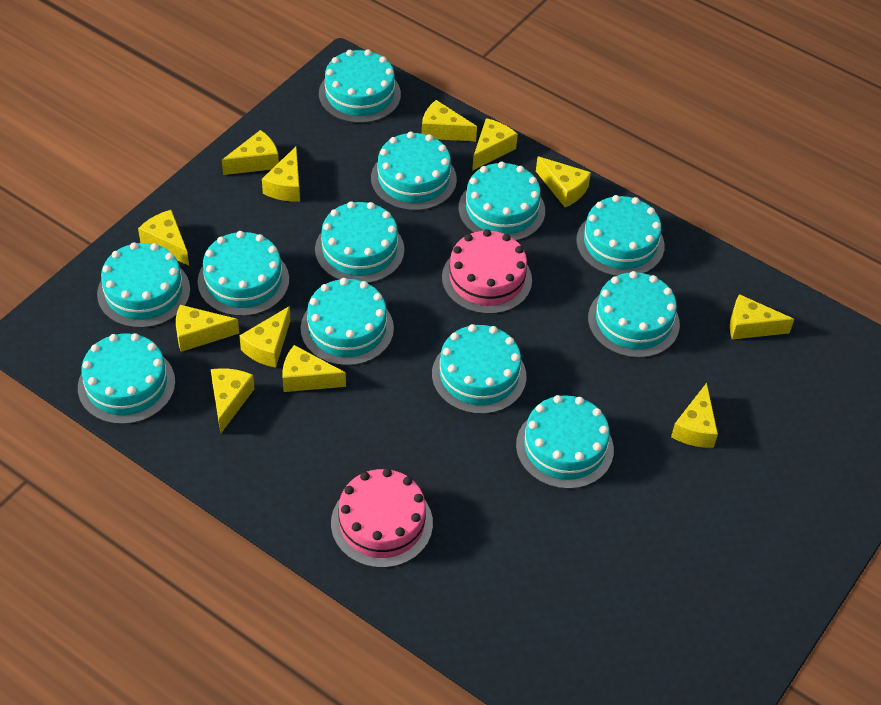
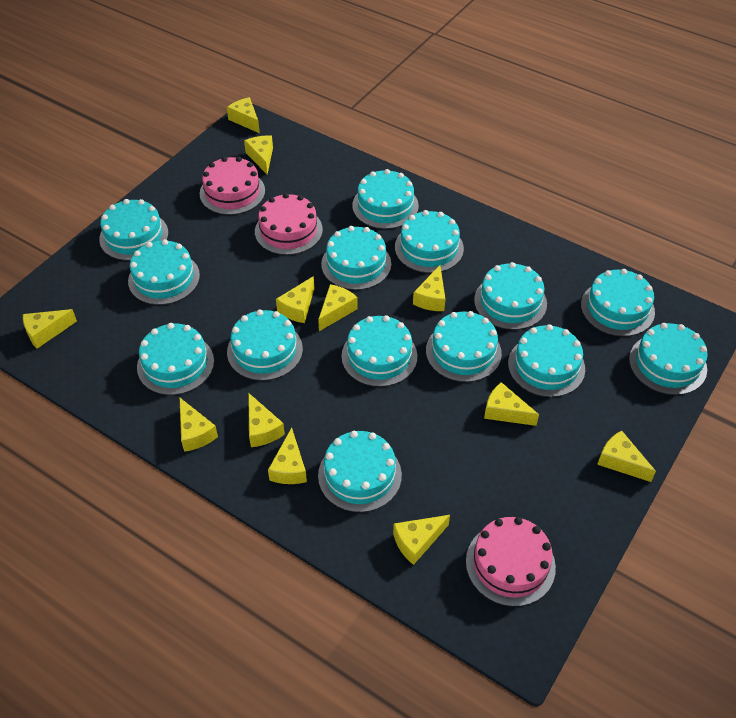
pink cake: [331,469,433,568] [442,229,532,314] = 2 -> [200,157,265,215] [255,193,323,255] [466,517,556,607] = 3
turquoise cake: [78,333,175,424] [97,242,190,328] [198,231,289,316] [301,278,394,366] [315,201,404,283] [319,49,401,123] [371,132,457,211] [432,324,526,414] [459,162,545,241] [516,395,614,489] [576,195,665,276] [588,271,680,358] = 12 -> [99,199,168,261] [128,239,200,305] [137,323,214,395] [227,309,303,381] [318,431,402,512] [321,226,391,290] [341,315,417,387] [352,169,419,229] [395,210,464,273] [426,311,502,382] [474,262,547,330] [508,324,585,397] [581,269,655,337] [629,323,708,395] = 14

